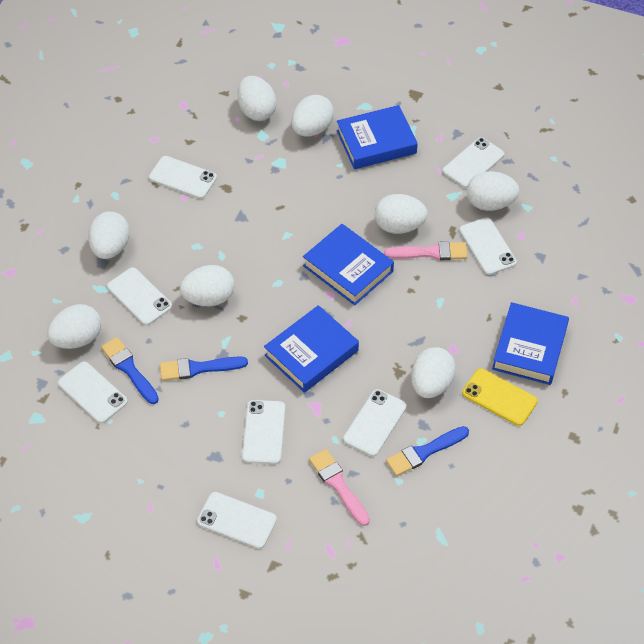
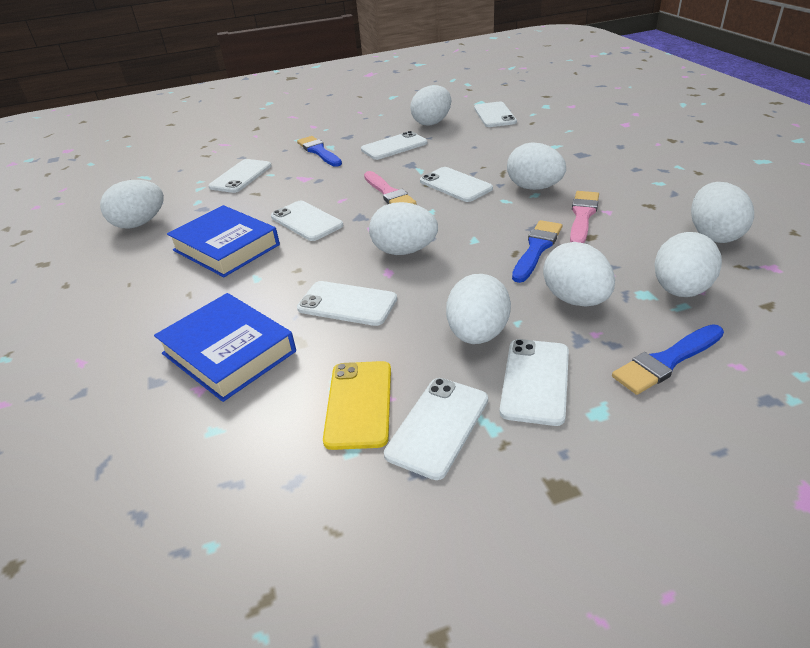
blue book: [264,305,359,393] [303,224,394,305] [337,105,418,169] [492,302,569,385] = 4 -> [154,293,296,402] [167,205,280,277] = 2

